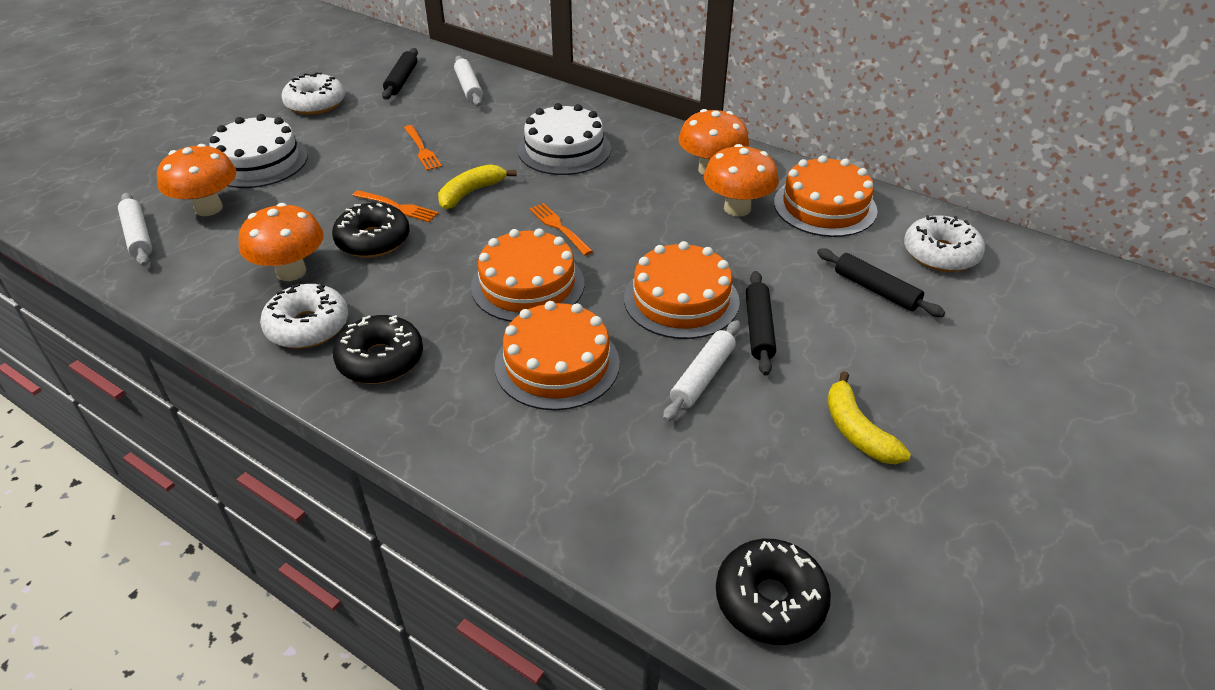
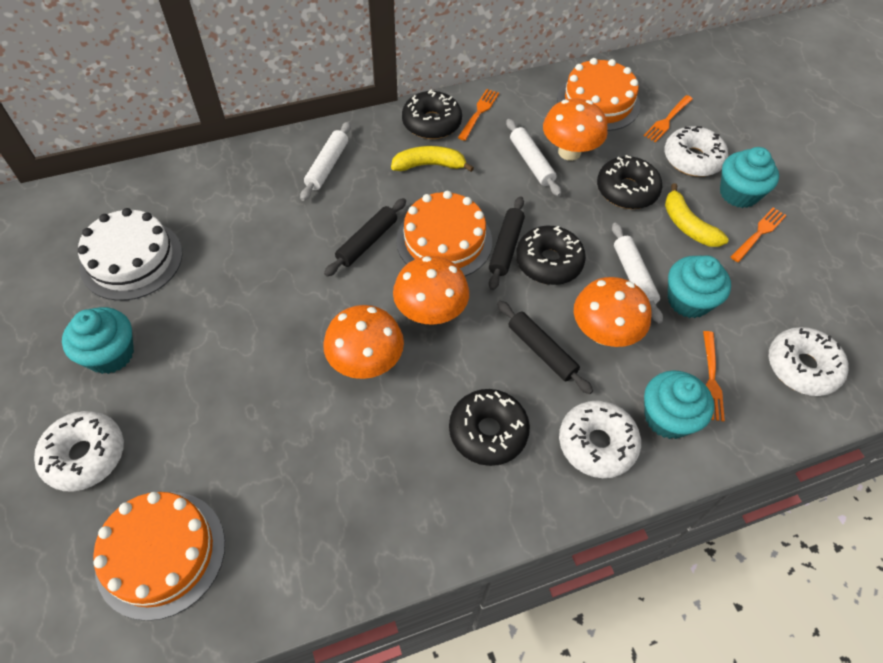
black donut: [332,203,410,258] [333,315,423,384] [716,539,831,645] = 3 -> [402,90,462,139] [449,389,530,466] [516,225,586,285] [597,155,662,209] = 4
orange cake: [471,228,585,322] [495,301,620,410] [624,241,740,339] [774,155,877,237] = 4 -> [93,492,225,621] [396,191,492,276] [557,58,640,131] = 3
orange fork: [352,190,439,222] [404,125,442,171] [529,203,593,255] = 3 -> [458,89,499,141] [644,95,693,142] [703,331,725,421] [731,207,787,262] = 4
turquoise cupcake: none = 0 -> [62,307,134,374] [644,370,714,439] [668,255,731,318] [720,147,779,208] = 4
white cake: [210,114,308,188] [518,103,611,175] = 2 -> [78,208,183,301] = 1
white donut: [260,284,348,349] [282,72,345,115] [904,215,985,272] = 3 -> [34,411,124,492] [559,400,641,478] [664,126,728,177] [769,327,849,396] = 4

